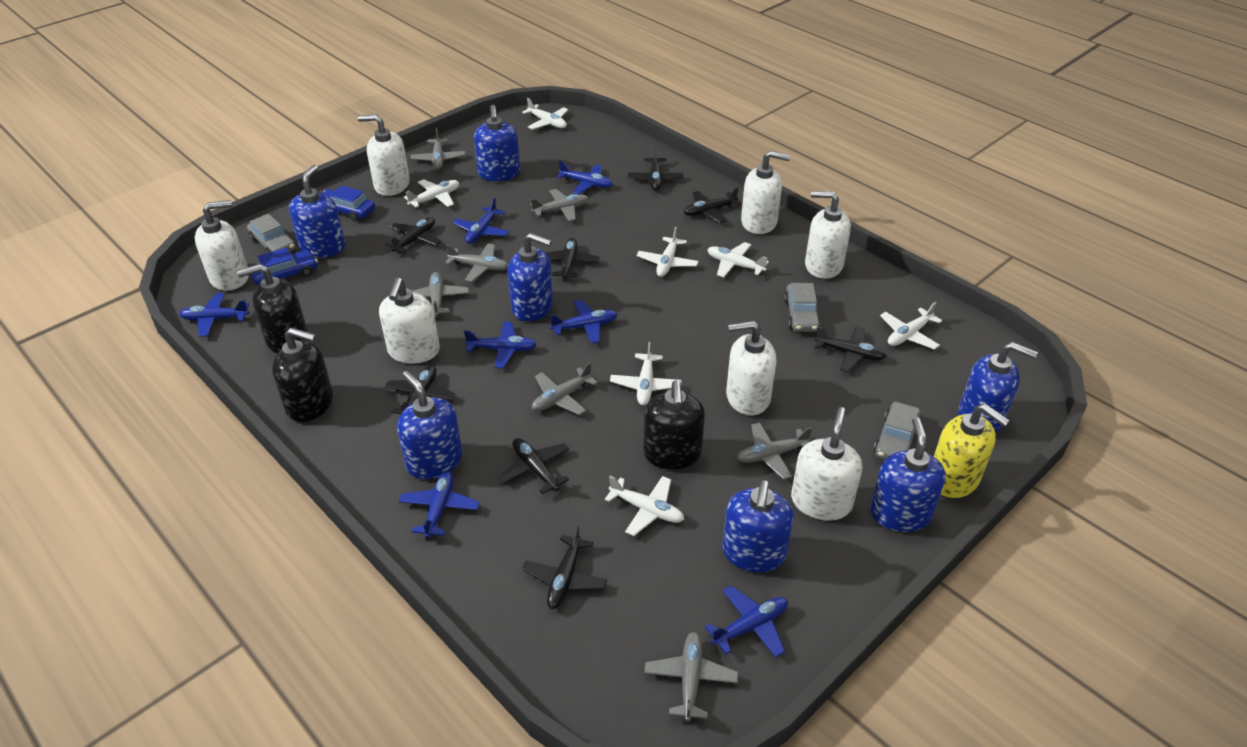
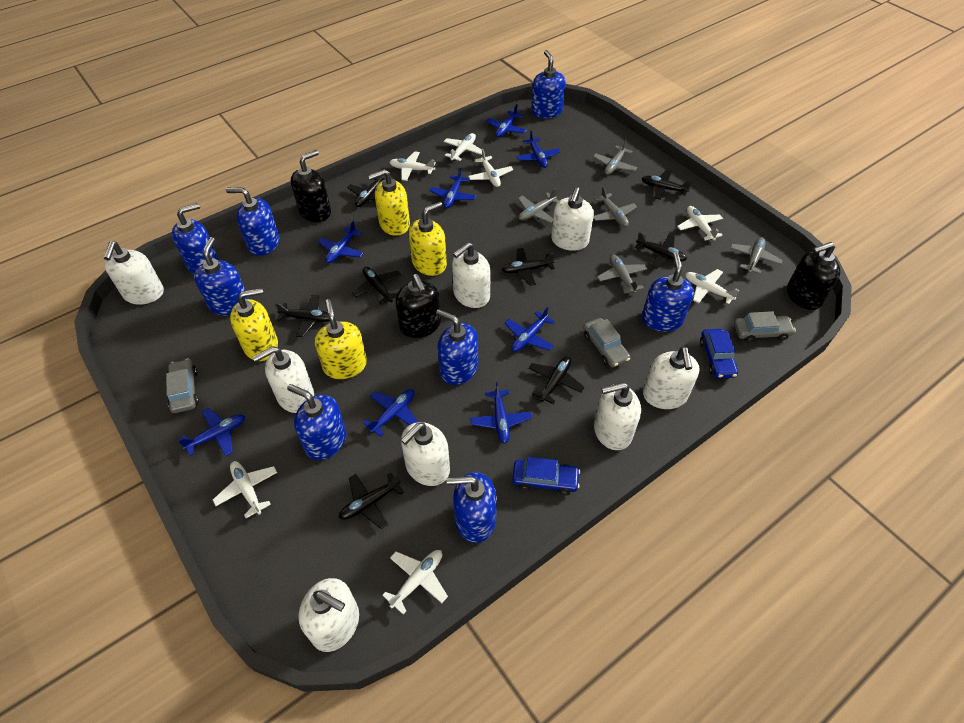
blue plane: [179,293,249,337] [398,471,480,538] [453,198,509,244] [464,322,537,368] [549,300,618,344] [557,160,613,195] [705,585,788,658] = 7 -> [178,408,245,456] [317,221,363,263] [363,389,418,437] [430,168,476,208] [470,382,532,444] [486,104,527,138] [505,307,555,352] [517,130,561,168] = 8
blue soap dispenser: [289,165,345,257] [397,371,463,479] [474,105,520,181] [508,233,553,321] [722,480,794,573] [870,417,946,532] [958,342,1038,433] = 7 -> [172,203,219,274] [194,237,249,316] [226,187,280,256] [287,384,346,460] [436,309,478,385] [446,472,497,543] [531,50,566,119] [642,253,694,332] = 8
grey plane: [411,128,465,170] [412,272,469,317] [445,243,508,282] [530,189,589,221] [532,362,598,415] [644,632,738,722] [737,423,812,480] = 7 -> [518,188,559,223] [593,139,637,175] [593,186,637,227] [597,254,647,294] [730,237,783,274] = 5
white soap dispenser: [195,200,249,291] [358,114,410,196] [379,278,440,364] [726,321,776,415] [741,150,790,234] [791,407,862,521] [805,191,851,279] = 7 -> [104,241,164,305] [253,346,314,413] [298,578,359,652] [401,422,450,486] [452,242,491,308] [551,187,594,251] [594,382,641,450] [643,347,700,409] = 8
yellow soap dispenser: [934,404,1010,498] = 1 -> [230,288,278,361] [315,299,367,379] [368,169,410,236] [409,201,447,276] = 4

